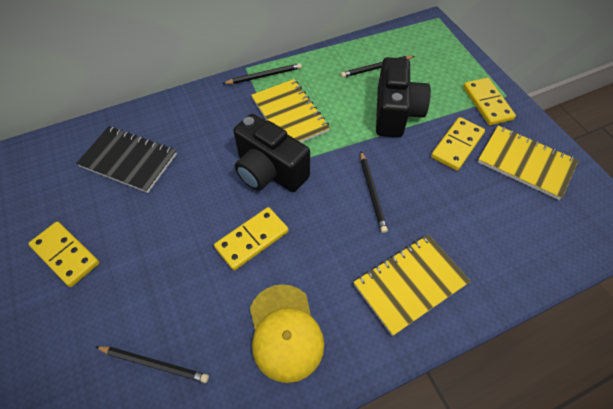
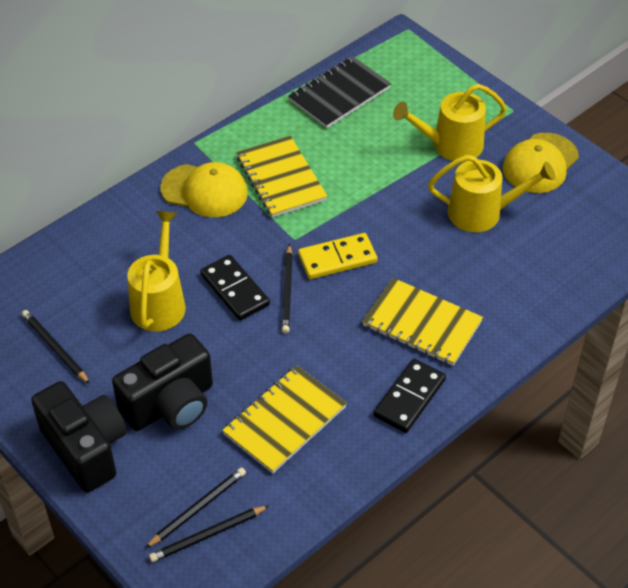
black domino: none = 0 -> [200,255,270,320] [373,359,446,433] = 2
yellow cap: [250,284,324,383] = 1 -> [160,162,248,218] [503,133,579,193] = 2
yellow domino: [28,222,99,287] [214,207,288,271] [431,117,485,171] [463,78,516,125] = 4 -> [298,233,377,279] = 1
yellow watering can: none = 0 -> [127,211,186,331] [393,84,507,161] [428,155,556,232] = 3

